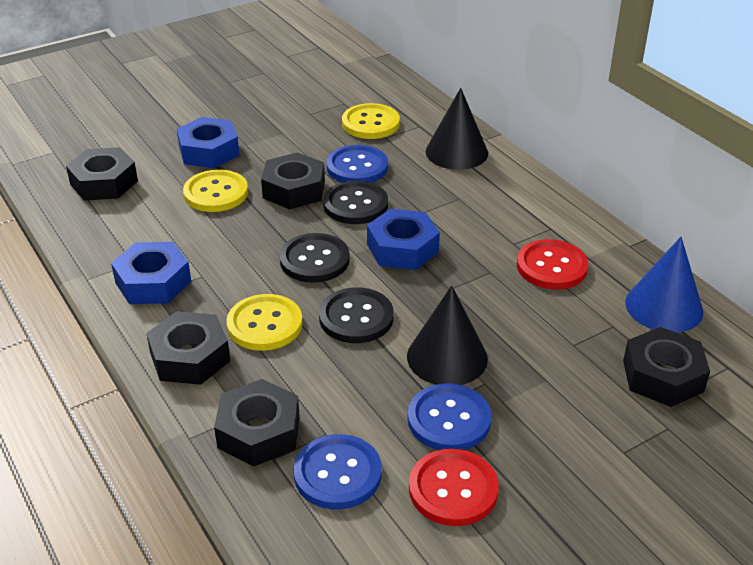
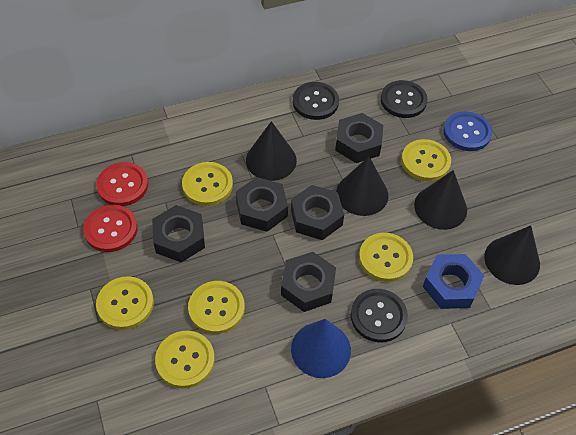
black cone: [407,285,488,385] [426,88,488,170] = 2 -> [246,121,297,181] [336,157,388,216] [414,170,467,230] [484,226,540,285] = 4
blue button: [293,434,382,509] [326,145,388,183] [408,383,492,450] = 3 -> [443,111,492,151] = 1
blue nut: [111,242,191,304] [177,117,240,168] [367,209,440,270] = 3 -> [423,254,484,309] = 1
yellow button: [183,170,248,212] [226,294,303,351] [342,103,400,139] = 3 -> [96,276,154,330] [155,331,215,388] [182,162,233,206] [188,281,245,334] [359,233,413,282] [401,139,451,181] = 6

